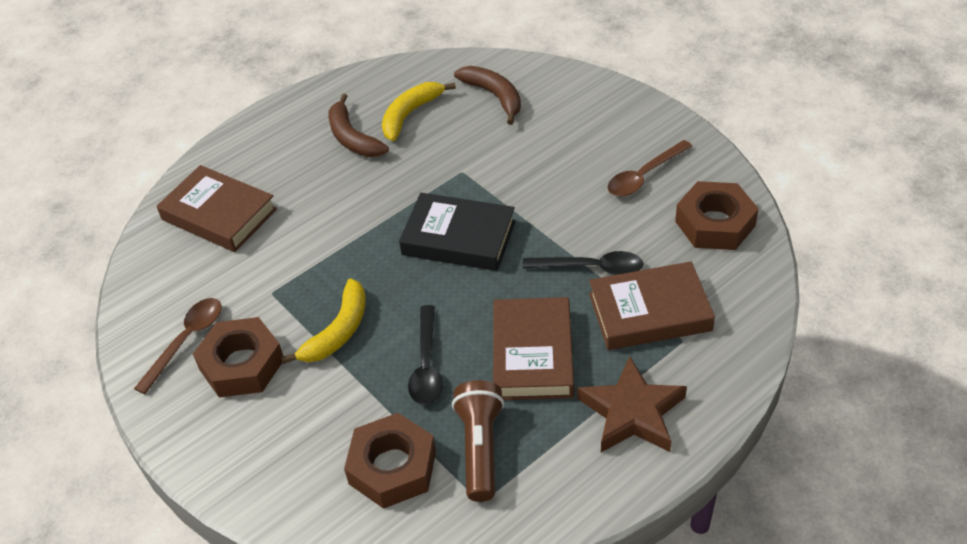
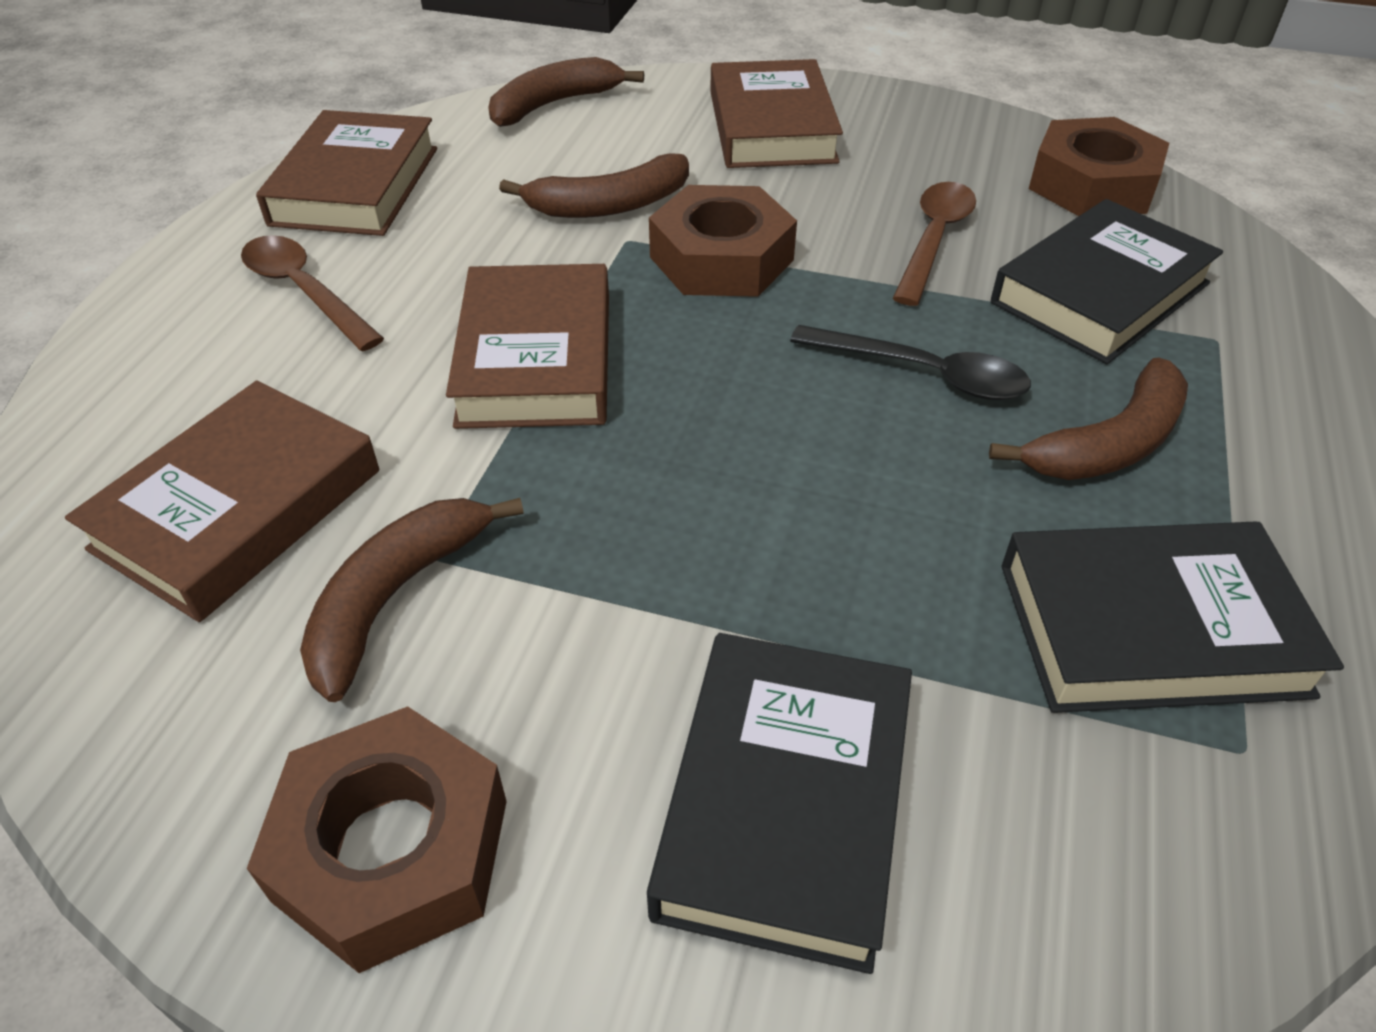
black book: [399,193,515,271] = 1 -> [647,633,912,974] [991,199,1223,364] [1002,521,1344,713] = 3
black spoon: [408,305,443,405] [522,251,643,275] = 2 -> [790,325,1031,400] = 1
brown banana: [328,94,389,157] [454,66,521,125] = 2 -> [300,498,524,702] [488,57,644,127] [499,154,689,218] [989,358,1188,480] = 4
brown book: [157,165,277,252] [493,297,574,400] [589,261,715,350] = 3 -> [65,380,379,622] [256,110,437,236] [446,264,609,429] [710,59,843,168] = 4
brown flashlight: [452,380,504,502] = 1 -> none = 0
brown star: [578,356,687,452] = 1 -> none = 0
yellow banana: [281,278,366,364] [382,82,456,141] = 2 -> none = 0

